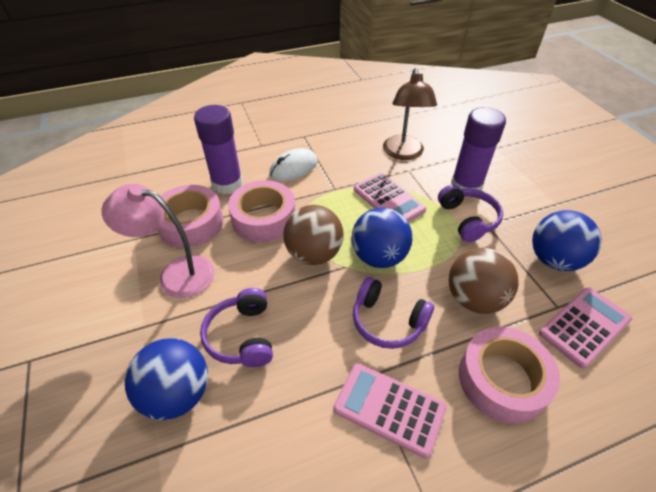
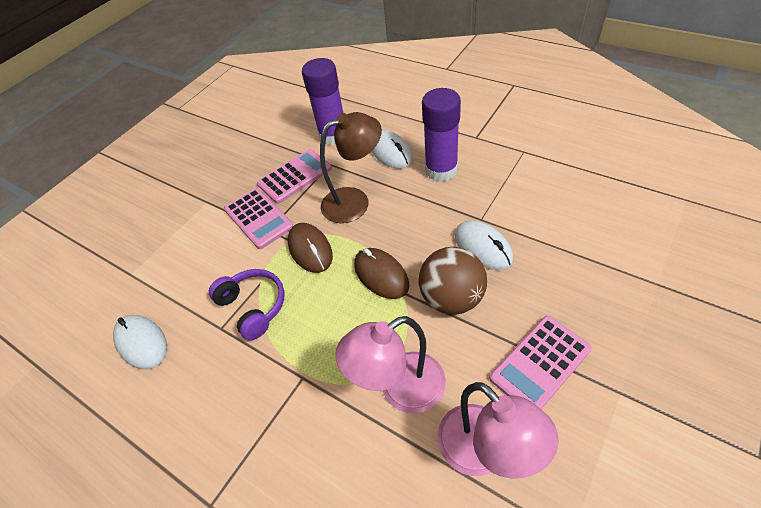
blue ball: [125,338,208,420] [351,208,413,268] [532,210,602,271] = 3 -> none = 0
brown ball: [283,205,343,265] [448,248,519,314] = 2 -> [419,247,487,315] = 1
brown mouse: none = 0 -> [288,223,333,273] [354,248,409,299] = 2
pink lamp: [101,184,215,298] = 1 -> [335,316,446,413] [437,382,559,478] = 2
pink tape: [157,185,224,248] [228,180,296,242] [459,327,560,424] = 3 -> none = 0
purple headphones: [200,288,273,367] [353,277,434,349] [438,185,503,242] = 3 -> [209,269,285,340] = 1
white mouse: [269,148,318,181] = 1 -> [113,315,167,370] [372,130,413,169] [455,221,513,270] = 3

